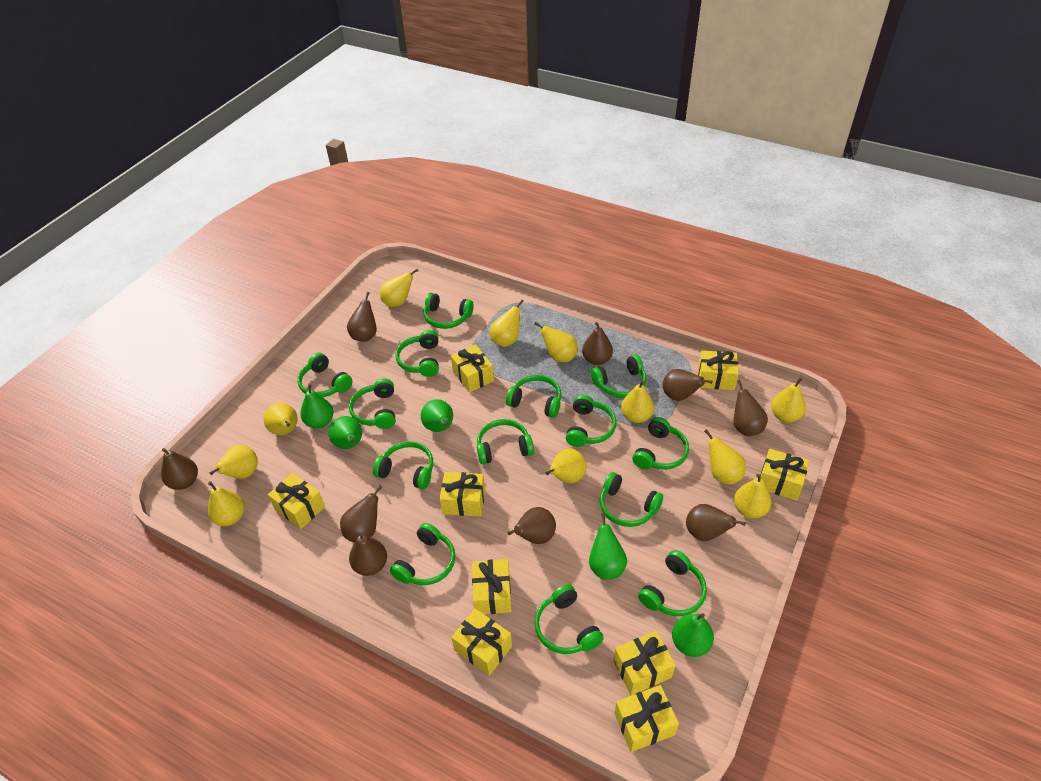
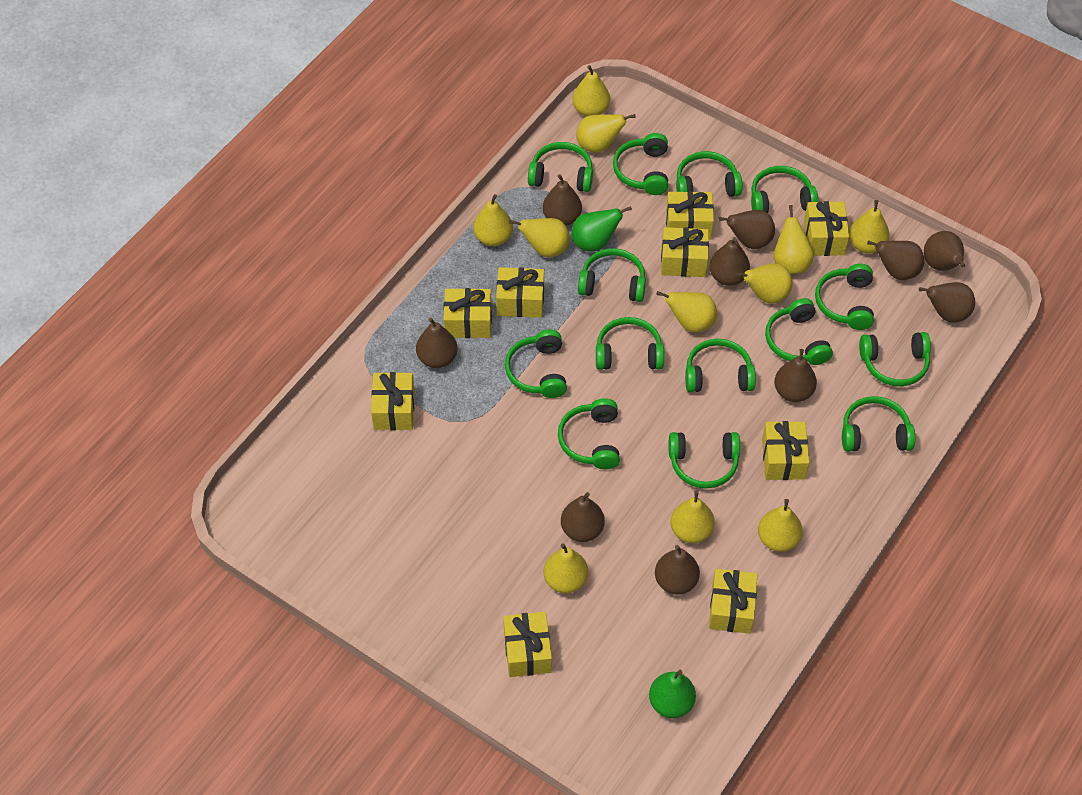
brown pear: [161,448,198,490] [340,485,383,543] [347,292,377,342] [349,532,387,576] [508,507,556,544] [582,322,613,365] [662,369,712,401] [686,504,746,541] [733,380,768,436] = 9 -> [416,318,457,368] [543,174,582,226] [561,492,605,542] [655,545,700,595] [709,237,750,286] [718,210,775,249] [774,349,817,402] [867,241,924,280] [919,282,975,323] [924,231,965,271] = 10
green pear: [300,384,334,428] [328,416,362,449] [421,399,453,432] [589,513,627,580] [672,613,714,657] = 5 -> [572,206,632,251] [649,670,696,718] = 2

